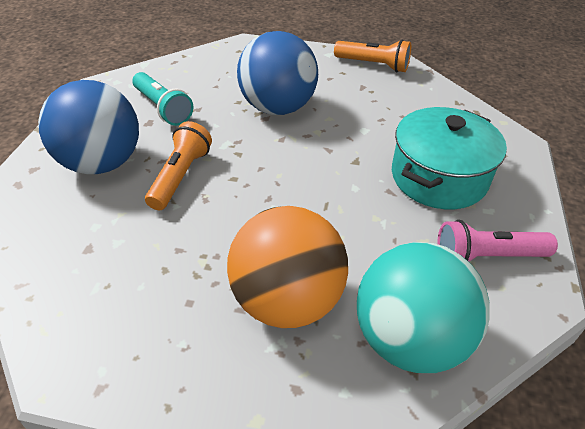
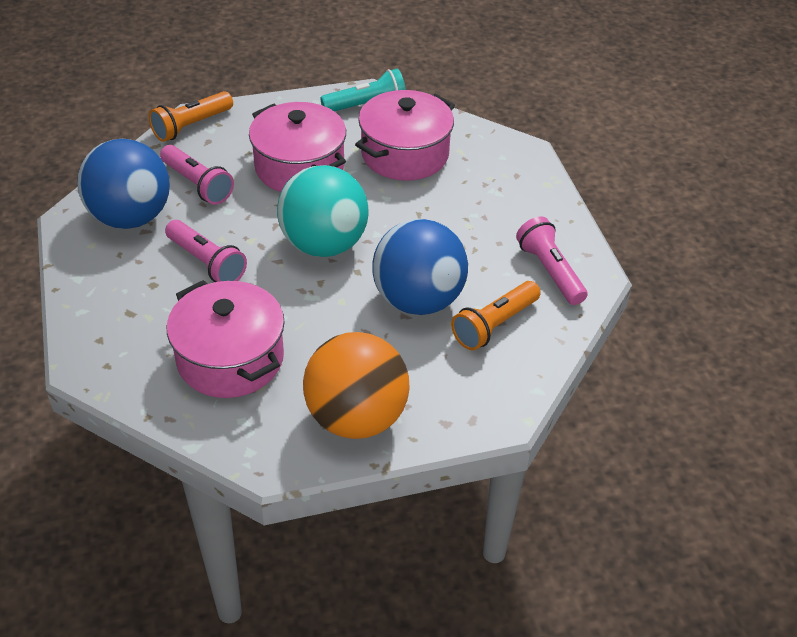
pink flashlight: [437,220,558,262] = 1 -> [160,145,234,205] [165,220,247,282] [516,216,588,305] = 3
pink pot: none = 0 -> [167,280,285,398] [249,102,346,192] [355,90,455,181] = 3
turquoise pot: [392,107,507,209] = 1 -> none = 0

